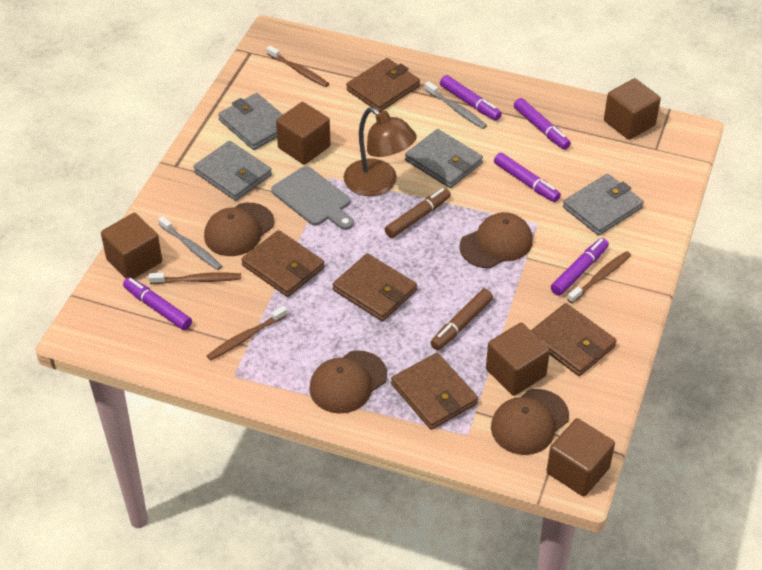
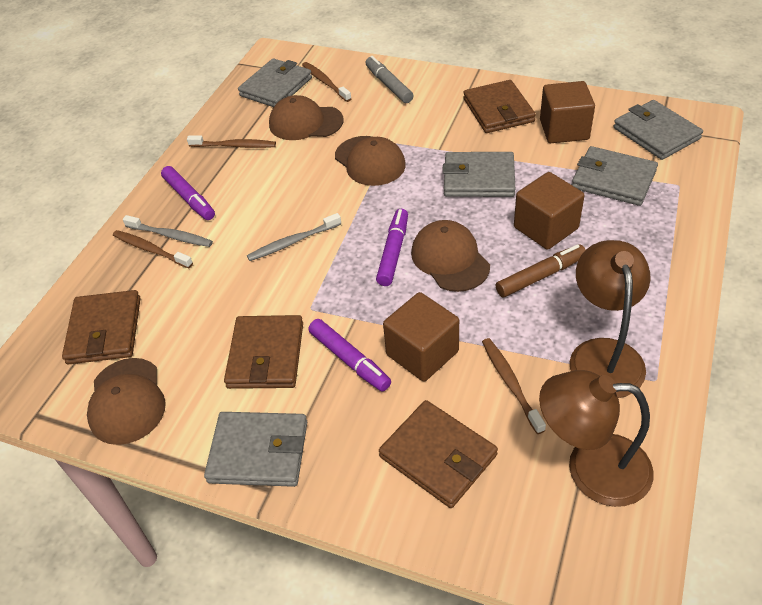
brown cube: [101,213,162,279] [276,102,331,165] [486,323,550,396] [547,418,615,497] [604,78,661,140] = 5 -> [383,292,459,382] [514,172,585,250] [540,81,595,143] = 3
brown lamp: [344,107,417,196] = 1 -> [539,370,654,507] [570,240,650,398] = 2
brown marker: [385,188,451,238] [430,289,493,350] = 2 -> [496,244,585,297] = 1
brown wallet: [241,230,325,297] [332,253,417,321] [346,58,420,112] [391,353,478,430] [531,303,617,376] = 5 -> [62,290,141,365] [224,315,303,389] [379,400,498,508] [463,80,536,133] = 4
grey cutting board: [271,166,354,230] = 1 -> none = 0
grey marker: none = 0 -> [365,56,414,103] = 1
grey wallet: [193,141,272,201] [218,93,283,150] [405,129,483,188] [563,174,644,236] = 4 -> [204,412,307,487] [238,58,312,107] [442,152,515,197] [572,146,658,206] [613,100,703,160] = 5
purple marker: [123,277,192,330] [440,75,502,121] [494,152,561,202] [514,98,571,150] [551,238,609,296] = 5 -> [161,166,215,220] [308,319,391,392] [376,209,408,286] = 3

